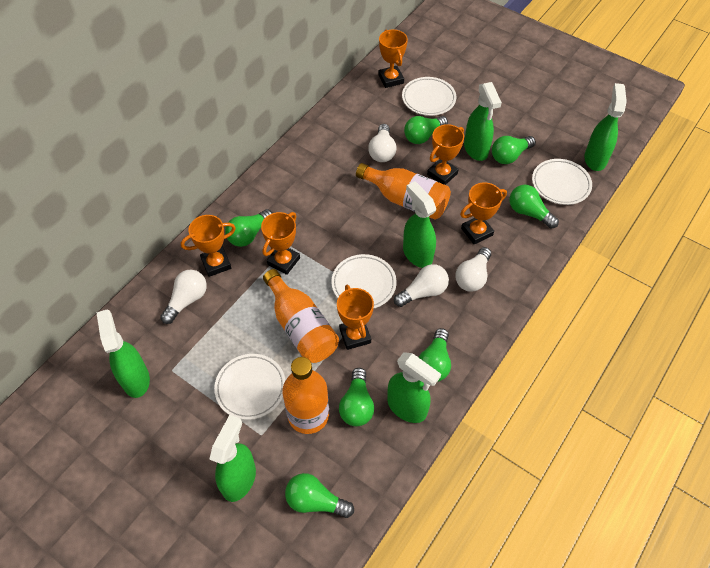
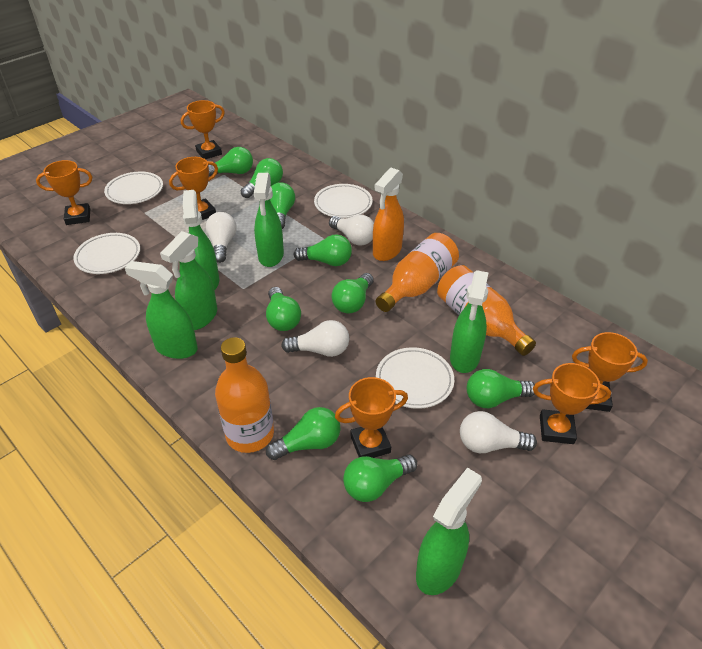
green light bulb: [225,209,273,247] [285,473,354,518] [339,368,374,426] [404,116,448,144] [418,328,451,382] [492,136,536,164] [509,185,559,229] = 7 -> [208,147,253,176] [241,158,283,198] [266,287,301,331] [266,407,340,460] [270,182,295,229] [294,234,352,266] [332,273,374,314] [343,454,417,502] [467,369,535,408] = 9
orange spray bottle: none = 0 -> [373,168,404,261] = 1

